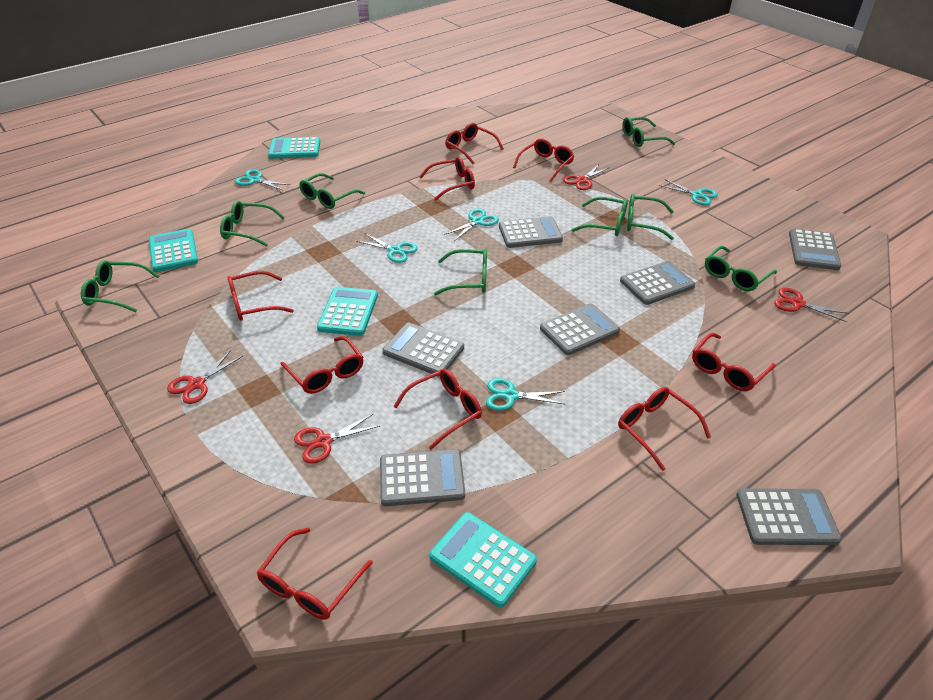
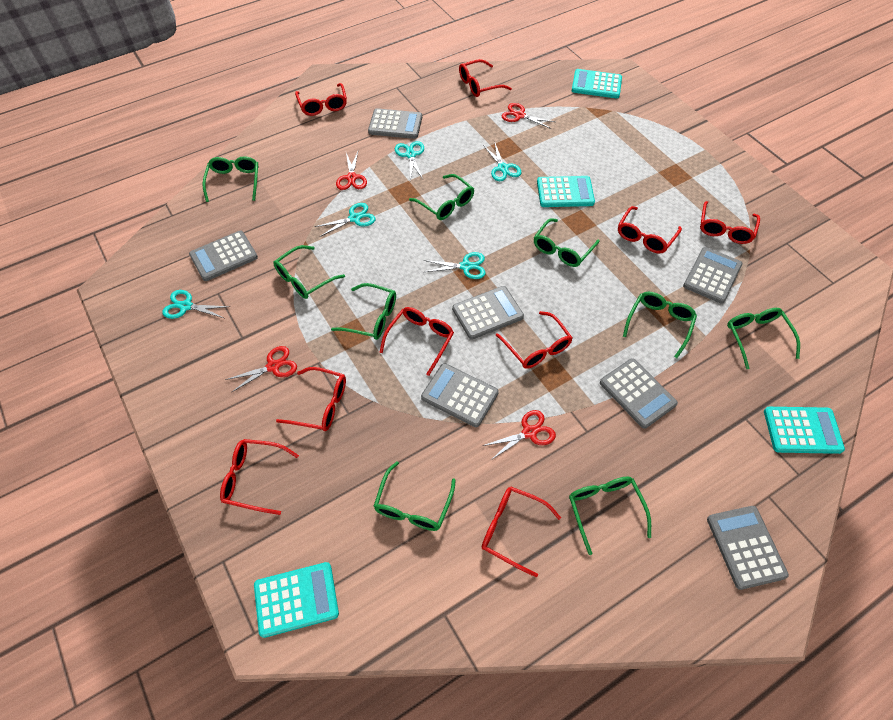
green glasses: [81,260,159,312] [220,201,285,247] [299,173,365,209] [434,249,487,295] [572,197,628,236] [622,117,675,147] [627,194,674,240] [705,246,777,291] = 8 -> [202,156,258,202] [273,245,345,299] [331,283,396,340] [374,461,456,531] [409,174,474,220] [534,218,600,267] [569,477,651,555] [623,292,697,358] [727,308,800,369] = 9

